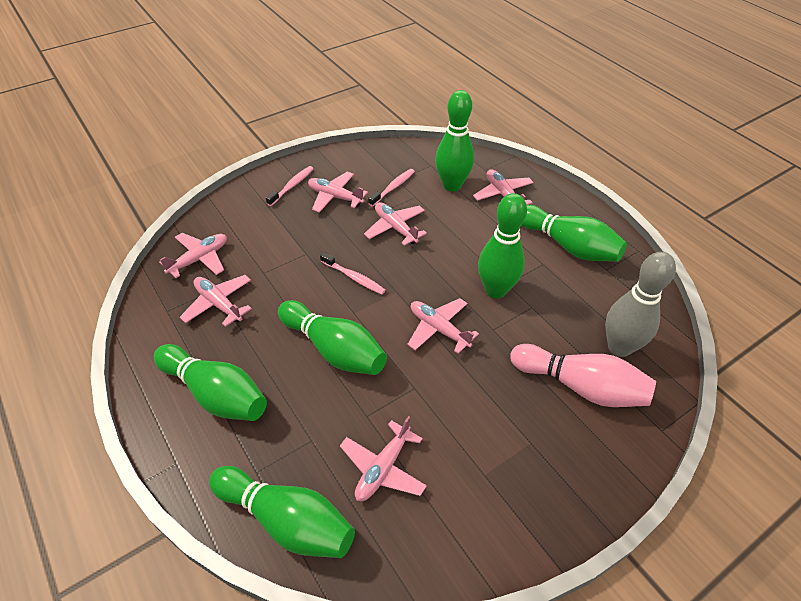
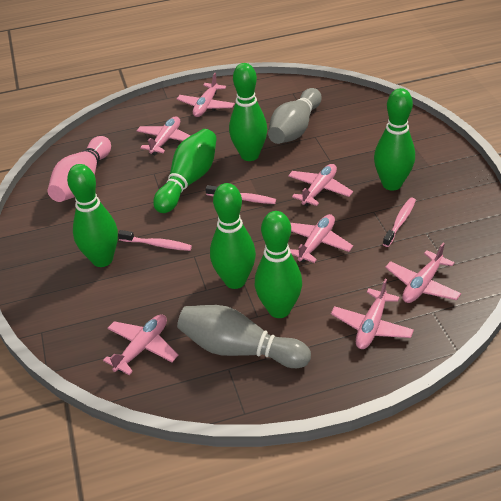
grey bowling pin: [605,252,676,357] = 1 -> [177,305,311,368] [268,88,322,144] = 2

